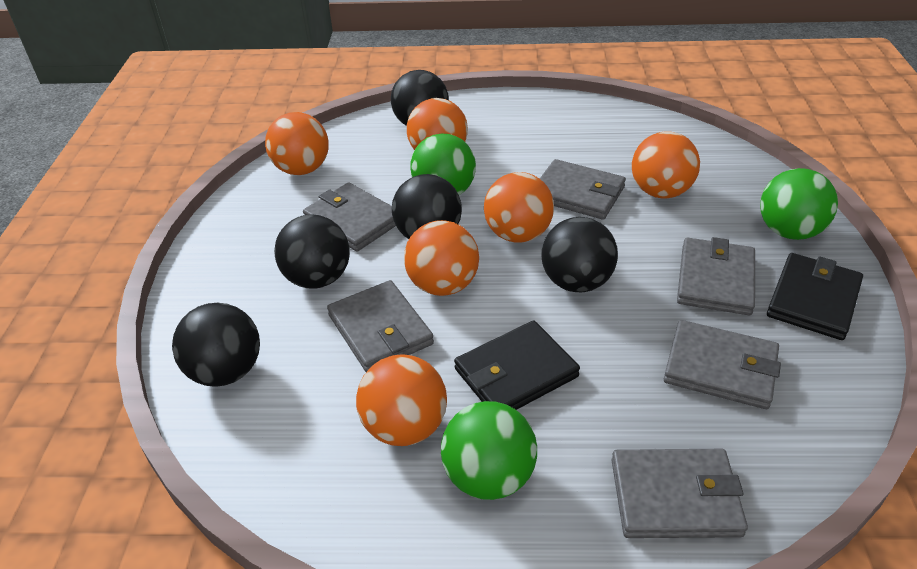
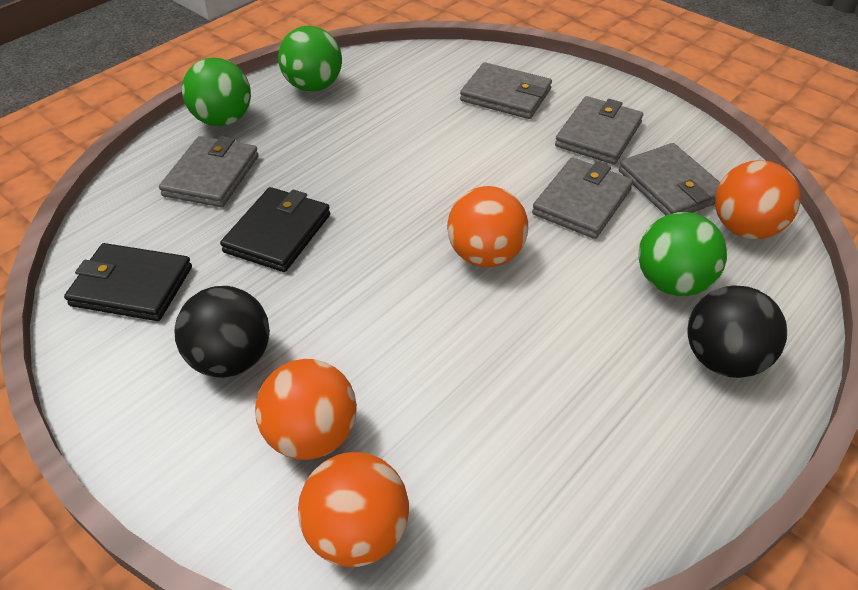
black ball: [172,303,260,387] [274,215,350,289] [391,70,449,126] [392,174,462,239] [542,217,618,292] = 5 -> [175,286,270,378] [687,285,787,378] = 2
grey wallet: [303,182,396,251] [327,280,434,372] [540,159,626,220] [612,449,748,538] [664,320,781,409] [677,237,755,315] = 6 -> [159,136,259,207] [460,62,552,119] [532,158,633,239] [555,96,643,164] [619,143,720,216] = 5
orange ball: [265,112,329,175] [356,354,447,446] [404,220,479,296] [407,98,468,150] [484,172,554,243] [632,131,700,198] = 6 -> [255,359,357,460] [298,452,409,567] [447,186,528,267] [715,160,801,239] = 4

